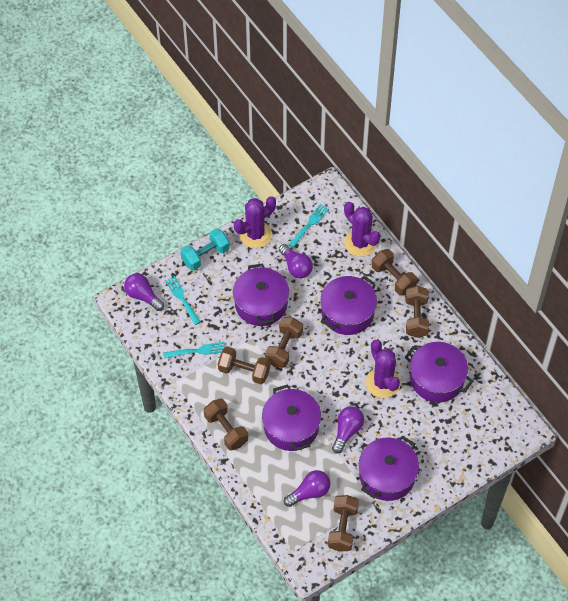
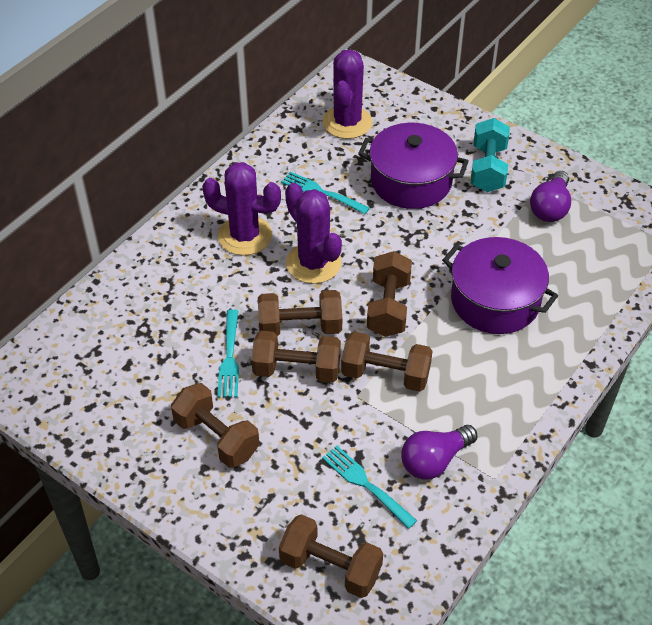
purple light bulb: [124,273,164,311] [279,244,313,278] [284,470,330,507] [332,406,364,453] = 4 -> [401,425,478,480] [530,171,571,222] = 2
purple pot: [233,263,289,326] [262,384,321,451] [320,276,377,335] [359,435,419,501] [405,342,473,402] = 5 -> [358,123,469,209] [442,237,558,334] = 2

